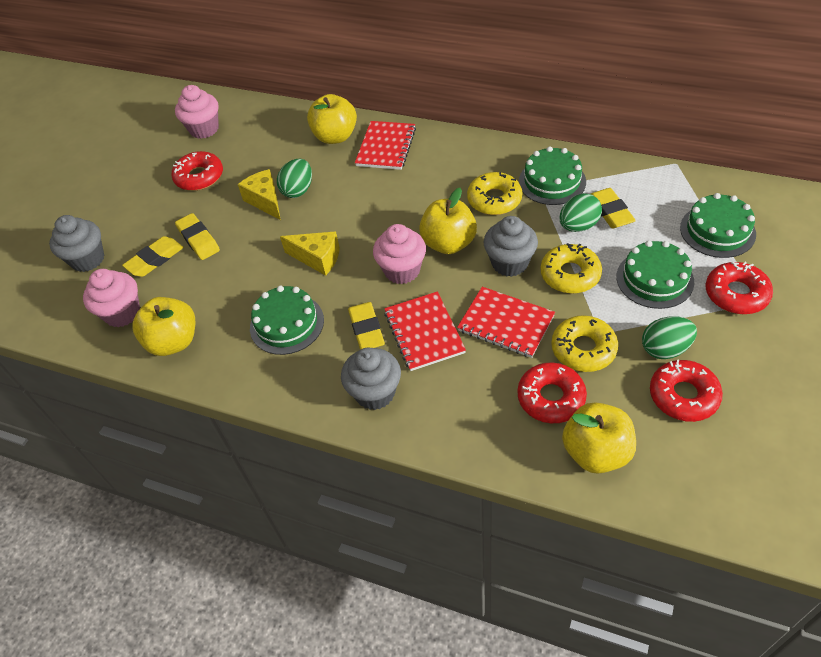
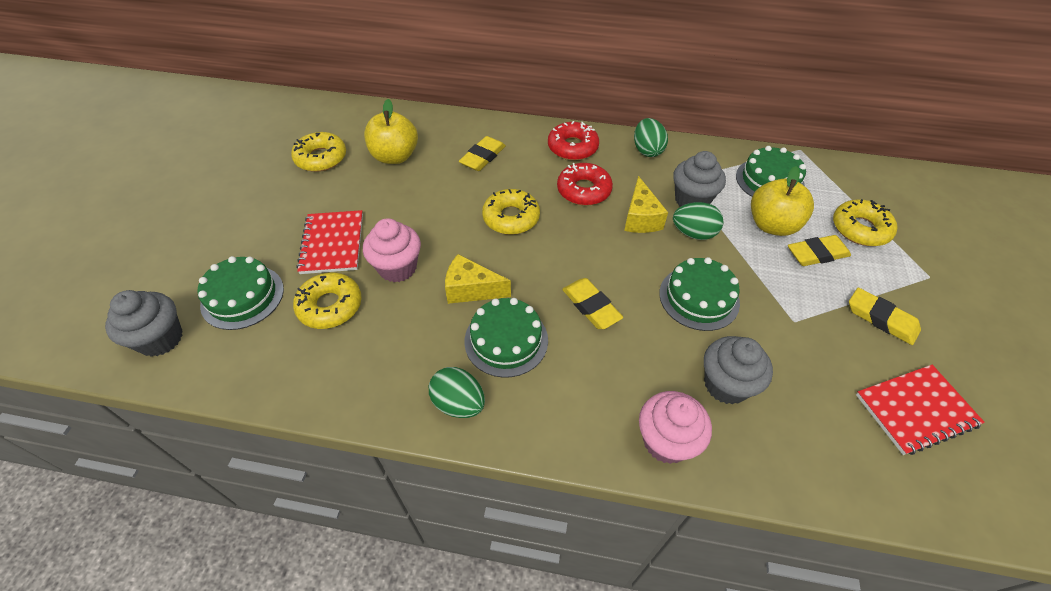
pink cupcake: [83,269,140,327] [175,85,219,139] [373,224,426,284] = 3 -> [363,218,421,282] [639,391,712,464] = 2
red donut: [171,151,223,191] [517,362,587,423] [650,359,723,422] [706,261,773,314] = 4 -> [548,121,599,161] [557,163,613,206] = 2
red notebook: [355,121,416,170] [384,291,466,371] [457,287,555,358] = 3 -> [296,210,363,274] [856,365,985,455] = 2
yellow apple: [133,297,195,356] [307,94,357,144] [419,188,477,254] [562,403,636,474] = 4 -> [364,99,418,164] [751,166,814,236] = 2
yellow donut: [467,172,522,215] [540,243,602,293] [551,315,618,372] = 3 -> [291,132,346,172] [293,272,362,329] [482,189,540,235] [833,199,897,246] = 4

